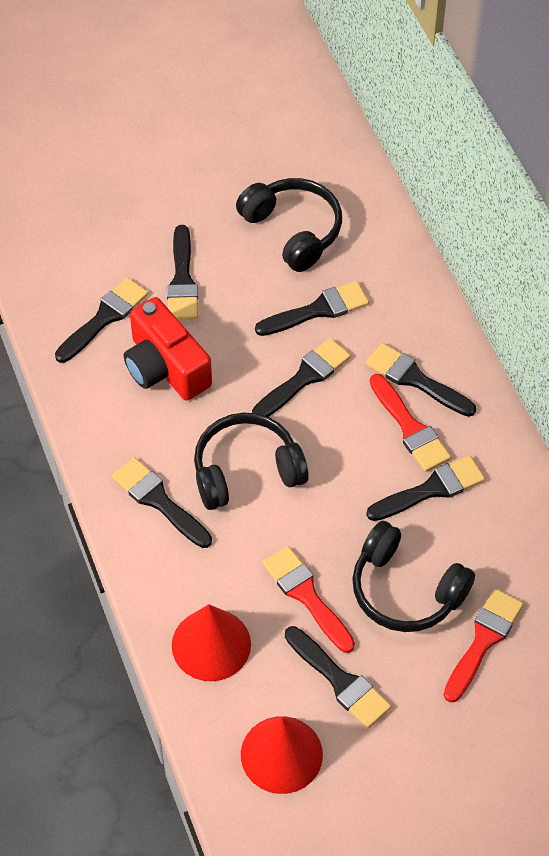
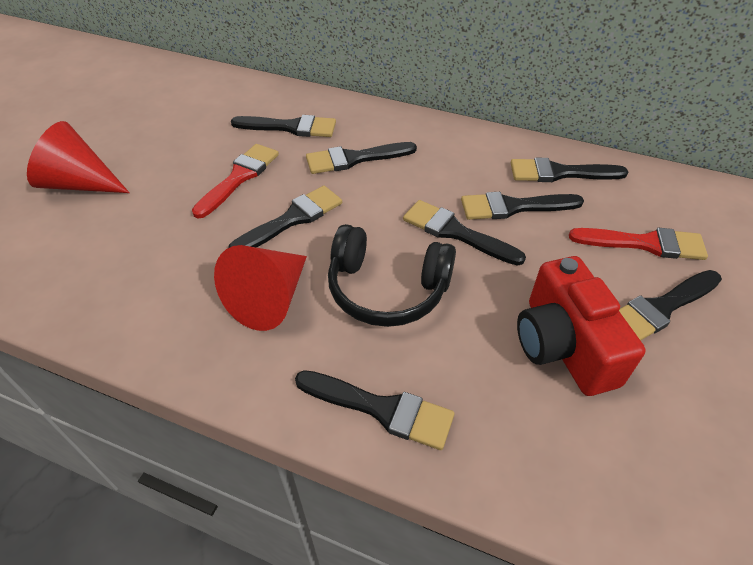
black headphones: [194,413,309,510] [236,178,342,272] [352,521,475,632] = 3 -> [328,224,456,327] = 1
red brush: [263,546,355,653] [370,374,451,472] [444,589,524,703] = 3 -> [192,144,279,218] [569,228,708,260] = 2

